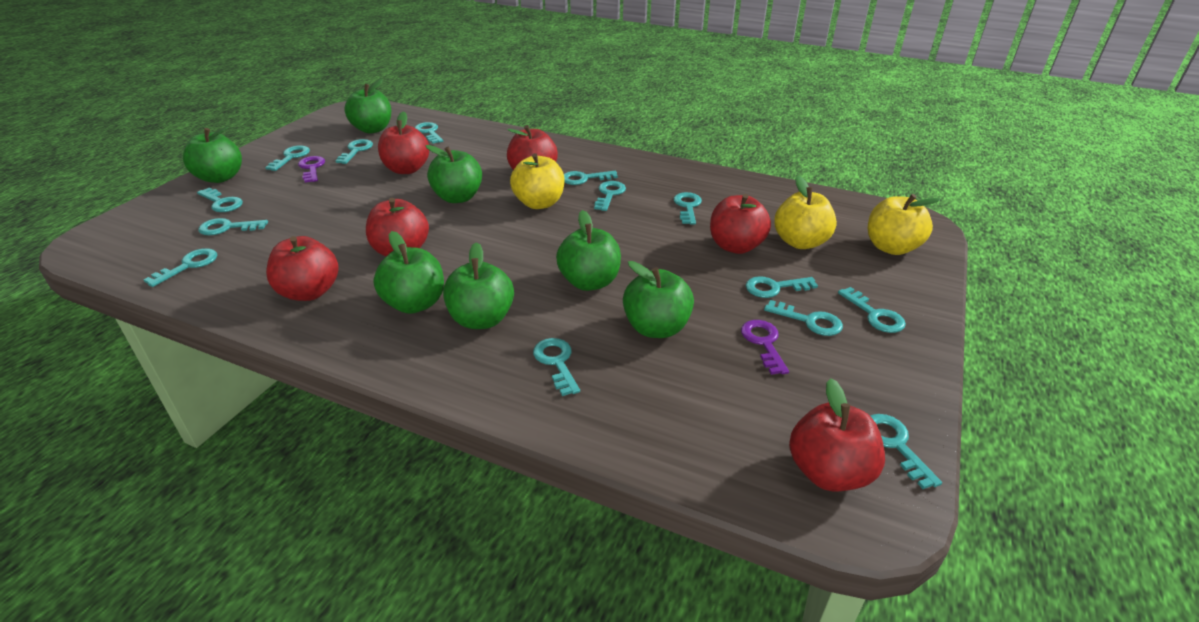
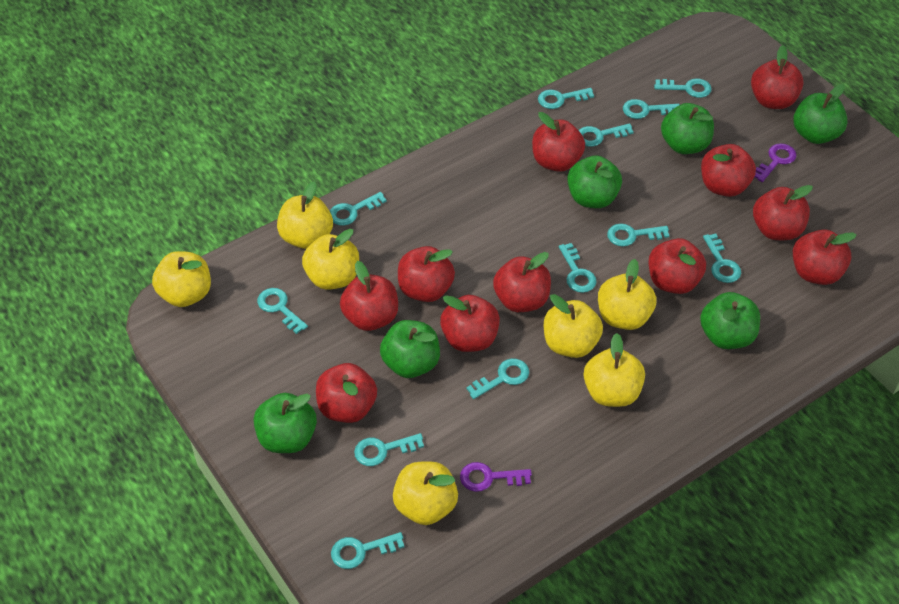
green apple: [183,127,242,183] [344,79,391,134] [373,231,444,314] [425,145,482,203] [443,242,514,329] [556,210,621,291] [623,261,694,338] = 7 -> [254,393,317,453] [380,320,440,378] [567,155,622,208] [661,103,714,154] [700,292,760,349] [793,84,848,144] = 6
red apple: [266,236,339,301] [366,198,429,256] [378,111,429,174] [507,125,558,170] [710,194,771,254] [789,378,885,491] = 6 -> [316,363,377,423] [340,261,398,331] [398,246,455,302] [440,295,500,352] [493,252,551,312] [532,112,585,172] [649,238,706,294] [701,144,756,197] [751,45,804,109] [753,185,813,240] [793,229,857,285] = 11
turquoise key: [144,248,217,287] [197,187,243,212] [198,218,268,235] [265,145,310,171] [336,139,373,164] [414,122,443,144] [533,338,580,396] [564,171,618,185] [594,181,626,211] [674,192,702,225] [746,276,818,298] [764,300,843,336] [838,287,906,333] [871,414,942,489] = 14 -> [257,288,308,334] [330,192,387,226] [331,532,404,569] [354,433,424,466] [466,358,529,399] [538,88,594,109] [559,243,597,293] [579,123,634,147] [607,223,669,246] [623,99,680,119] [654,78,712,98] [703,234,741,283] = 12
yellow apple: [510,153,565,209] [774,176,837,249] [868,194,941,255] = 3 -> [152,251,211,307] [277,181,333,249] [302,229,359,290] [393,461,458,525] [544,294,603,358] [584,333,645,407] [598,259,657,330] = 7

